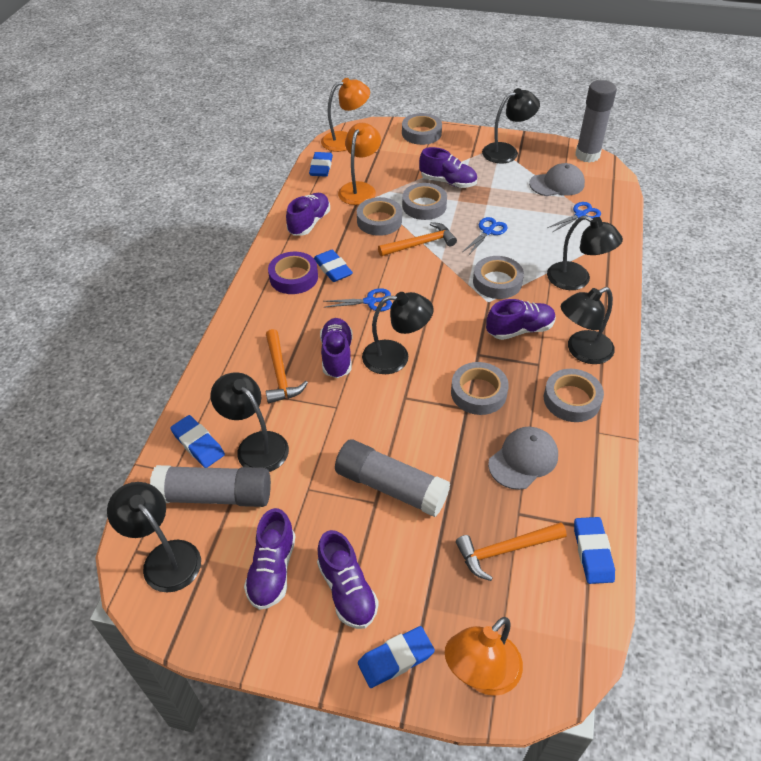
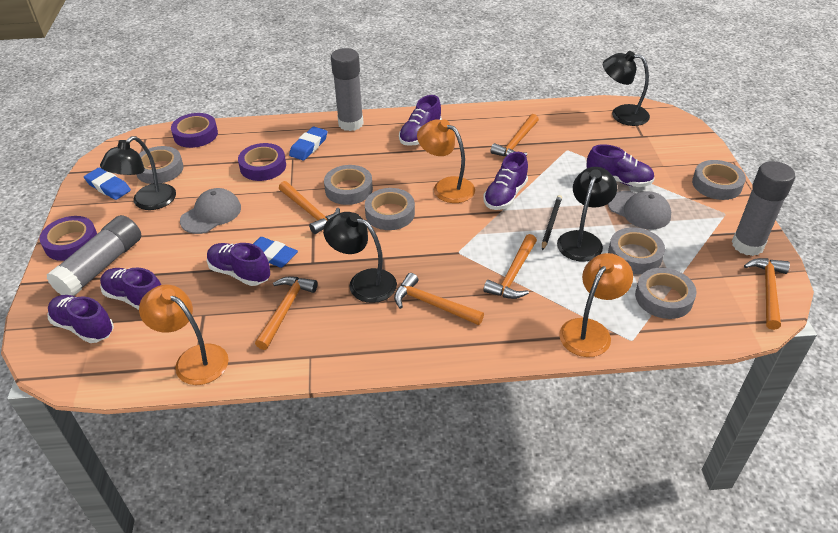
black lamp: [107,482,201,593] [210,372,289,472] [362,292,433,374] [482,88,540,163] [547,216,623,290] [561,287,615,364] = 6 -> [100,136,176,210] [323,212,397,303] [557,167,617,262] [603,51,650,126] = 4
black pencil: none = 0 -> [542,195,562,251] = 1
blue eraser: [170,415,225,468] [309,152,333,177] [314,250,353,282] [358,626,435,688] [574,517,615,584] = 5 -> [84,168,131,200] [253,237,298,268] [289,127,328,160] = 3
blue scissors: [323,288,392,311] [463,217,507,255] [547,202,601,232] = 3 -> none = 0
orange hammer: [266,329,308,403] [378,222,457,256] [456,522,567,581] = 3 -> [255,276,317,350] [279,181,340,234] [394,273,484,325] [483,234,537,299] [490,114,539,156] [744,258,790,330] = 6
purple tape: [268,252,318,294] = 1 -> [40,216,97,261] [171,113,218,148] [238,143,286,181] = 3

